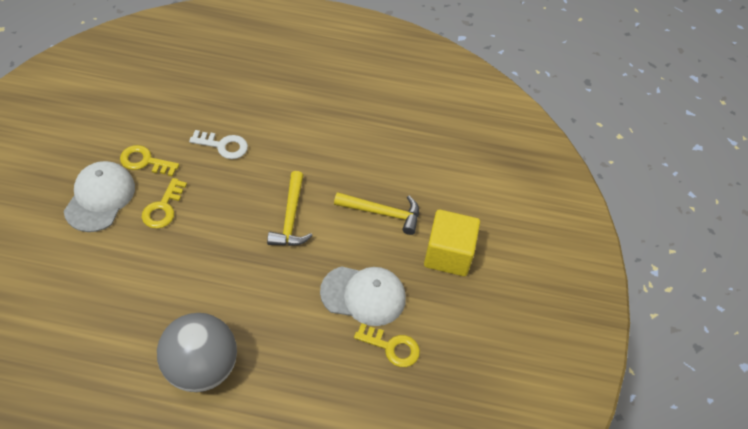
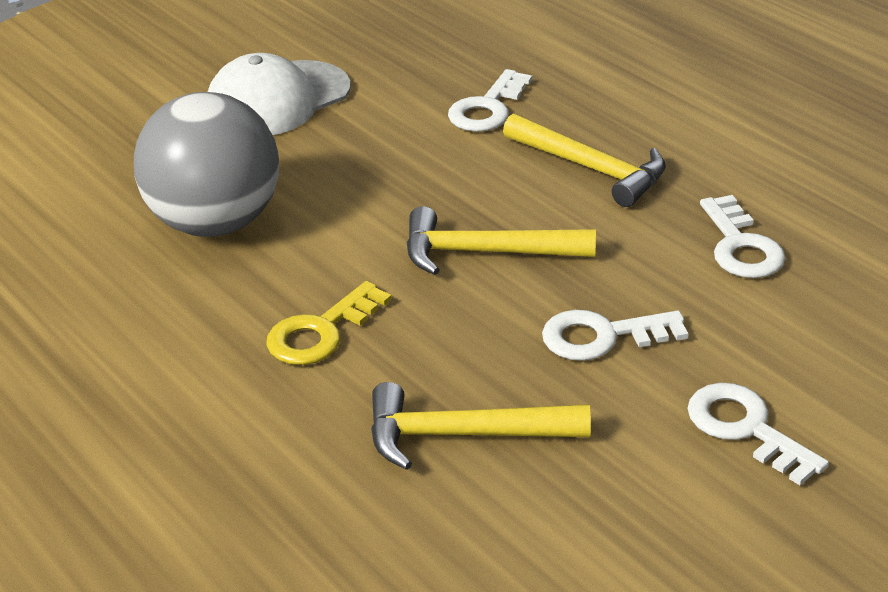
white cap: [64,161,135,232] [320,266,406,326] = 2 -> [208,53,351,135] = 1
white key: [189,130,248,159] = 1 -> [448,69,532,132] [542,310,689,361] [687,383,829,485] [700,195,785,278] = 4
yellow cube: [424,210,480,276] = 1 -> none = 0
yellow hammer: [267,171,313,246] [334,192,419,235] = 2 -> [371,382,591,470] [407,206,596,275] [503,114,666,207] = 3
yellow key: [120,145,179,177] [142,178,187,229] [354,323,420,367] = 3 -> [266,281,392,365] = 1

